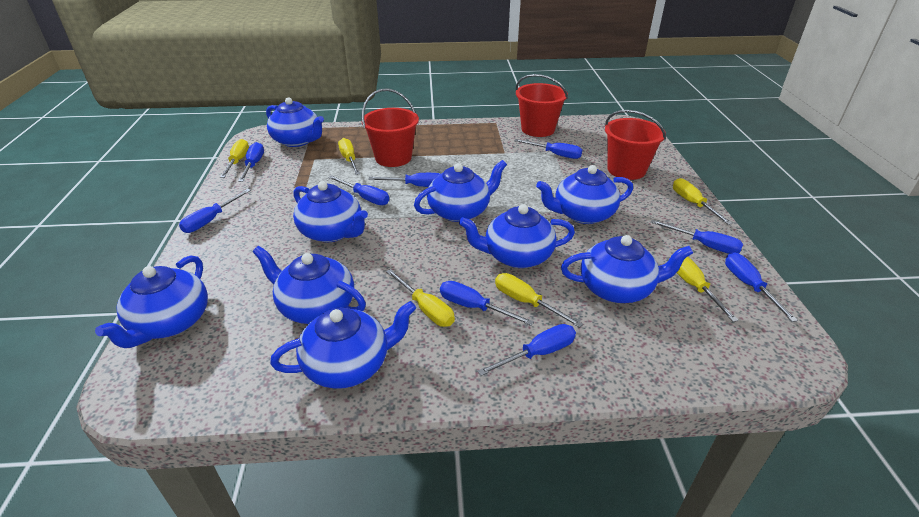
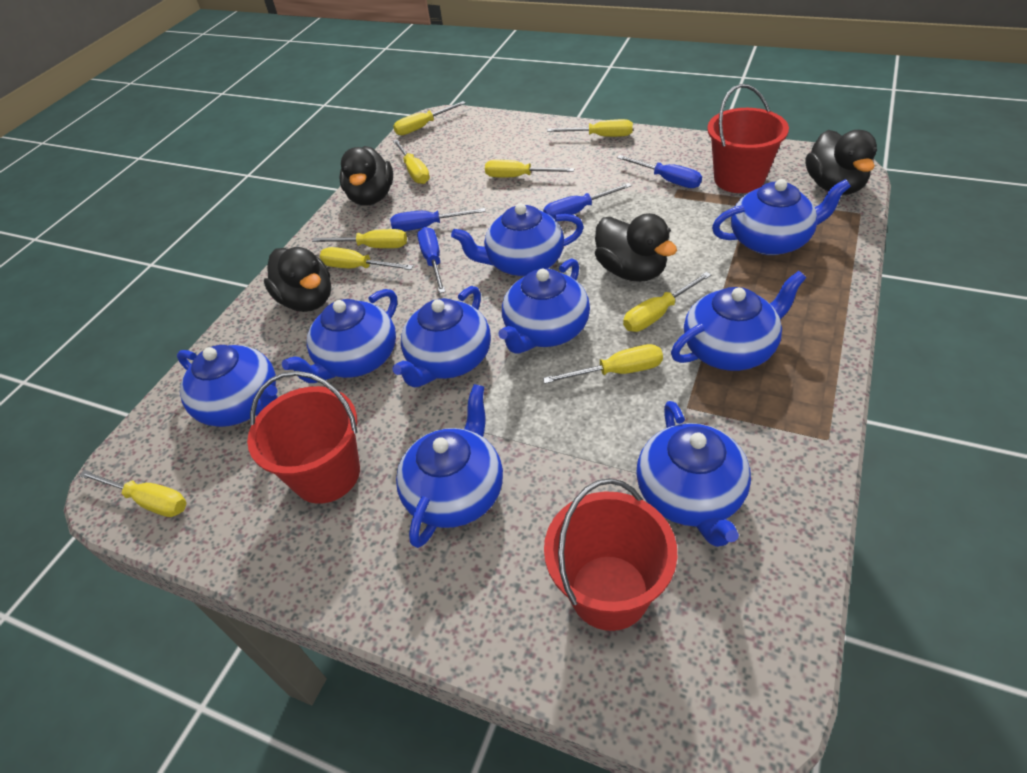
black duck: none = 0 -> [264,247,331,312] [340,146,393,206] [595,213,677,282] [806,130,877,195] = 4
blue screwdriver: [179,189,251,233] [238,142,264,182] [328,175,389,205] [368,173,440,187] [440,281,534,326] [477,324,576,376] [515,139,582,159] [651,220,743,254] [725,253,798,322] = 9 -> [390,208,486,231] [417,227,445,294] [543,183,632,219] [617,155,702,188] = 4
yellow screwdriver: [220,139,249,178] [338,138,360,175] [386,269,455,327] [495,273,583,328] [673,178,733,225] [677,257,739,322] = 6 -> [79,470,187,517] [312,229,407,248] [320,247,413,270] [393,101,466,136] [393,139,430,184] [485,160,574,178] [543,344,663,384] [547,119,633,137] [623,272,711,332] = 9

